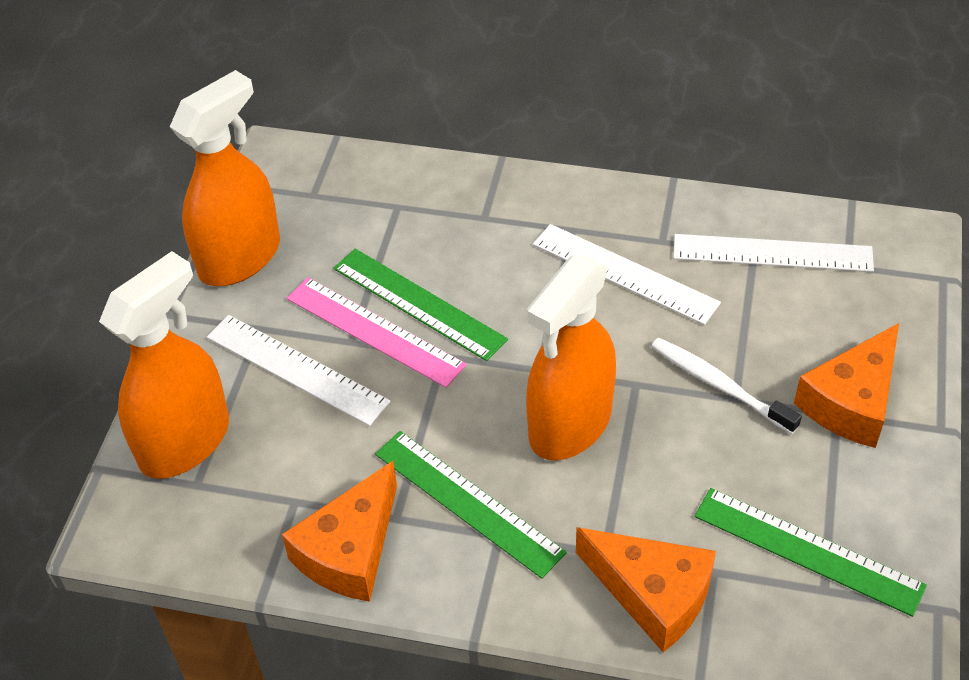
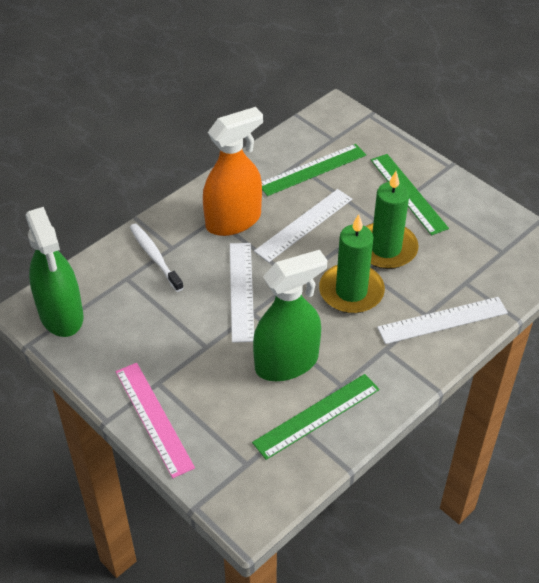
green candle: none = 0 -> [319,214,385,313] [366,171,419,269] = 2
green spray bottle: none = 0 -> [25,207,84,337] [253,250,327,381] = 2
orange cheese: [282,461,397,602] [576,527,716,652] [794,323,899,448] = 3 -> none = 0
orange spray bottle: [99,251,229,479] [170,70,280,286] [526,255,616,461] = 3 -> [203,107,263,236] = 1

